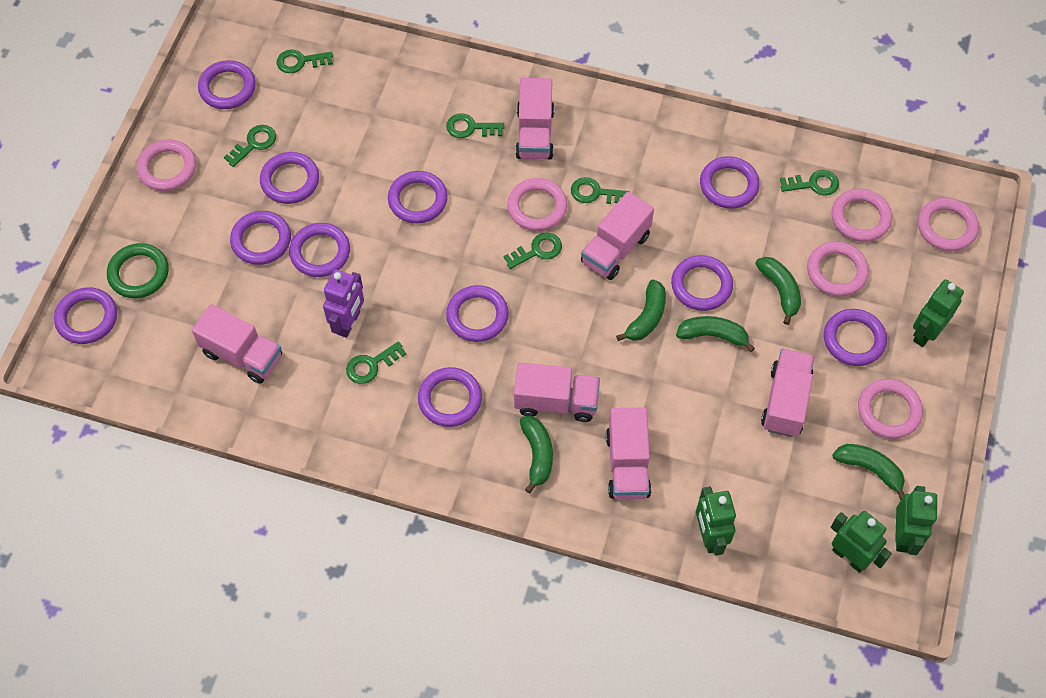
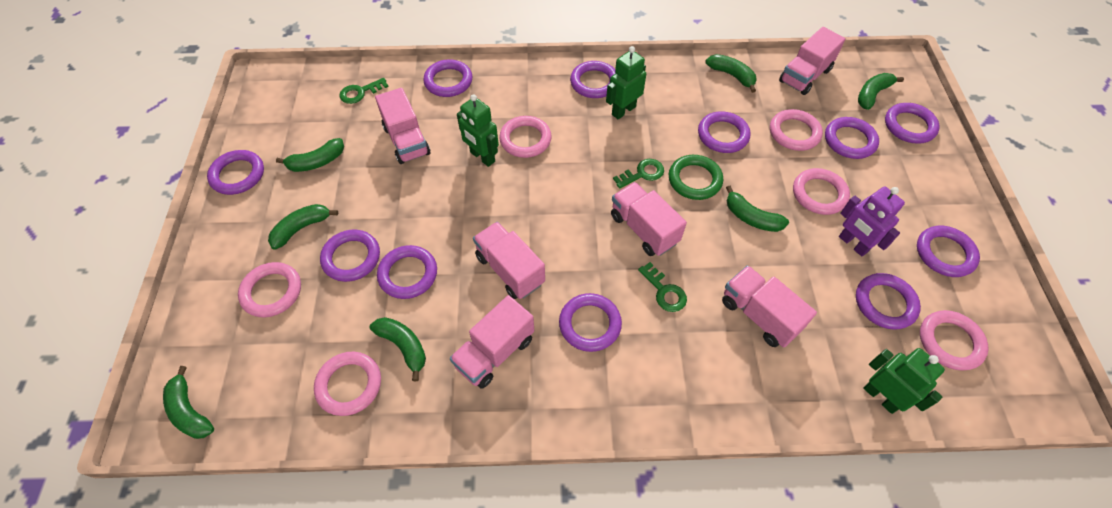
green banana: [520,416,553,493] [616,279,666,341] [676,316,755,352] [755,257,801,325] [832,444,905,500] = 5 -> [163,366,214,439] [268,204,338,250] [276,138,344,172] [370,317,426,382] [706,54,757,93] [726,186,789,232] [858,73,904,110] = 7
green key: [224,125,276,167] [277,50,333,73] [346,341,406,384] [446,114,504,138] [503,233,562,269] [571,177,630,204] [780,170,839,196] = 7 -> [339,78,389,104] [613,159,664,188] [638,262,687,312] = 3
green robot: [696,486,736,556] [831,511,892,573] [895,486,937,555] [913,279,964,347] = 4 -> [457,94,499,167] [606,46,646,119] [863,348,945,414] = 3

